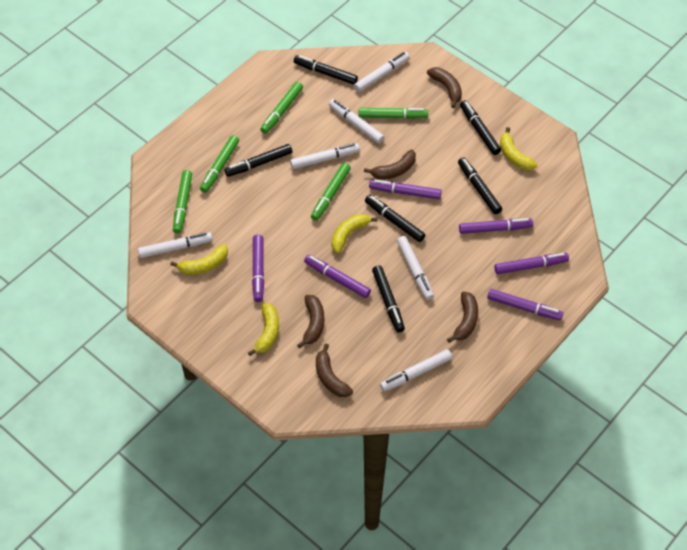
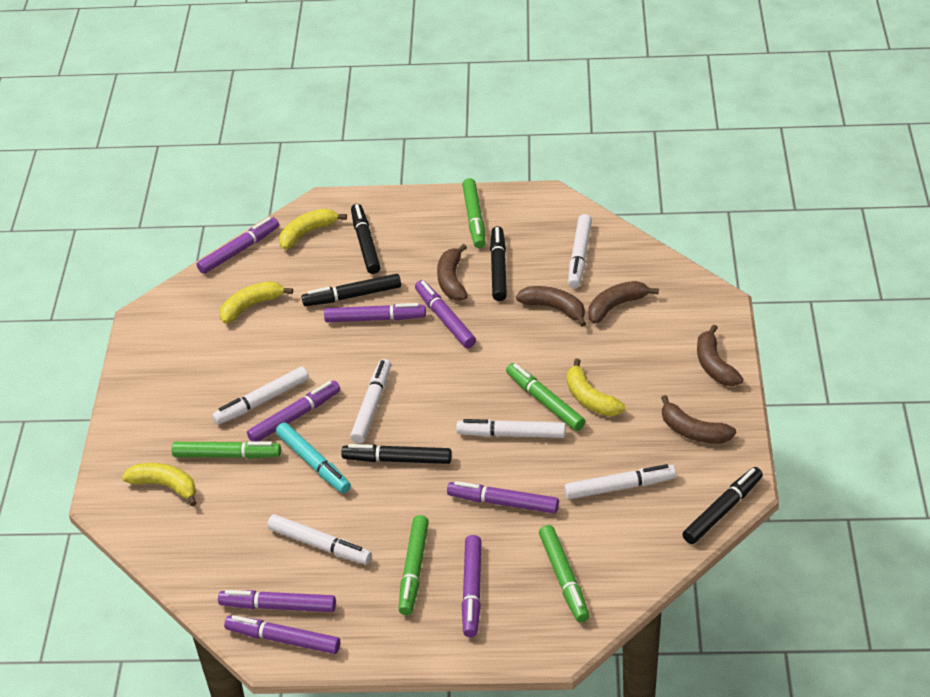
black marker: [224,144,292,177] [294,55,358,85] [365,195,425,242] [372,265,405,333] [458,157,502,214] [460,100,501,155] = 6 -> [302,274,401,306] [341,444,452,464] [351,204,380,274] [490,226,507,301] [682,467,763,544] = 5
purple marker: [252,235,264,302] [304,255,371,298] [369,180,442,199] [459,218,533,234] [487,289,563,321] [494,253,569,274] = 6 -> [197,217,279,274] [218,590,336,612] [224,615,340,654] [247,381,341,441] [324,303,426,322] [415,280,476,348] [447,481,559,514] [462,535,482,637] = 8
turquoise marker: none = 0 -> [276,422,351,493] = 1

